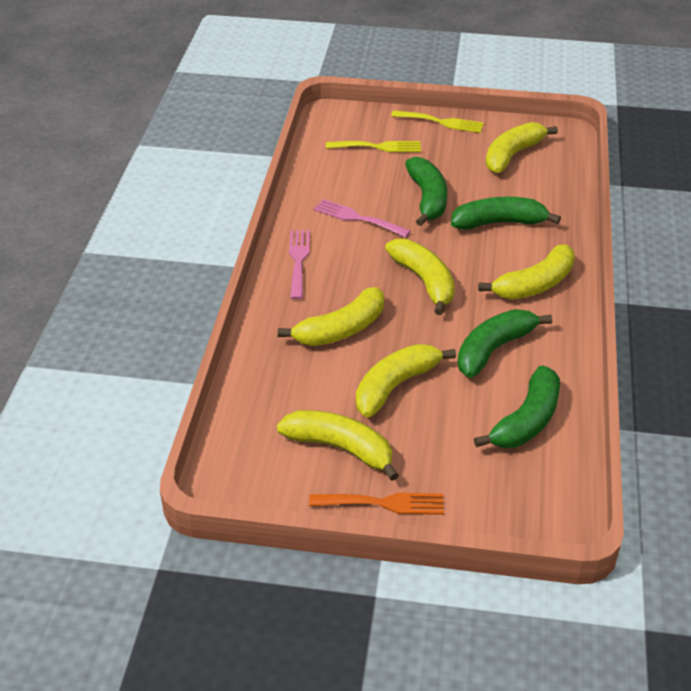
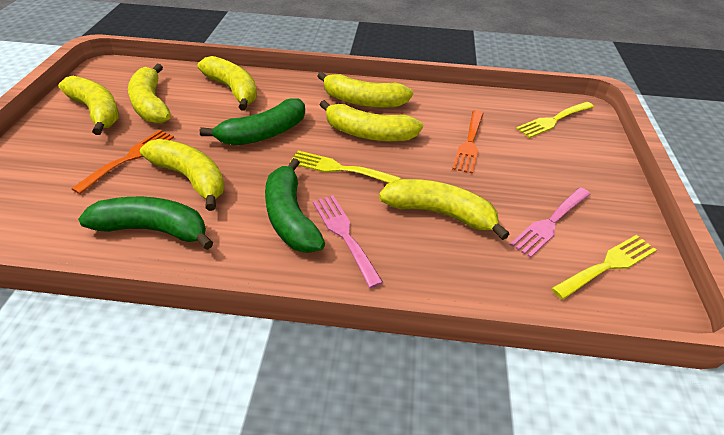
green banana: [405,157,447,226] [451,197,561,230] [457,309,552,378] [474,365,560,448] = 4 -> [78,197,213,250] [200,98,305,145] [265,158,325,253] = 3
orange fork: [309,492,444,515] = 1 -> [71,130,174,194] [452,110,484,174] = 2
yellow banana: [277,410,399,481] [278,287,384,346] [356,344,456,417] [385,239,455,315] [478,245,575,300] [486,122,558,173] = 6 -> [58,76,119,135] [128,64,171,124] [140,139,224,211] [197,56,257,110] [317,72,413,108] [320,100,423,141] [379,179,510,240] = 7
yellow fork: [326,141,421,152] [391,110,484,133] = 2 -> [290,151,401,183] [516,102,594,138] [551,235,657,300] = 3

